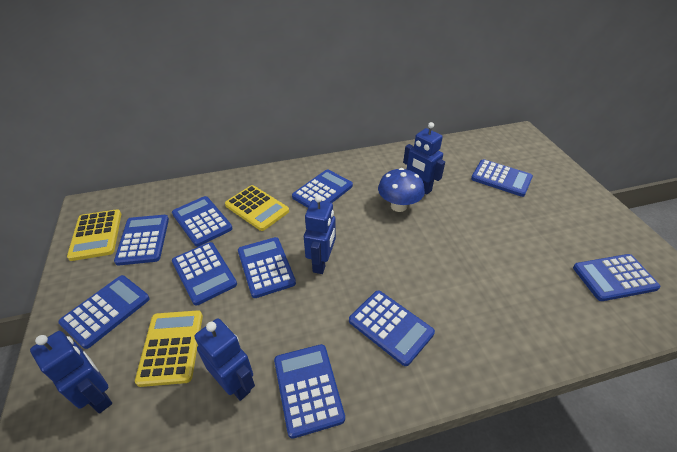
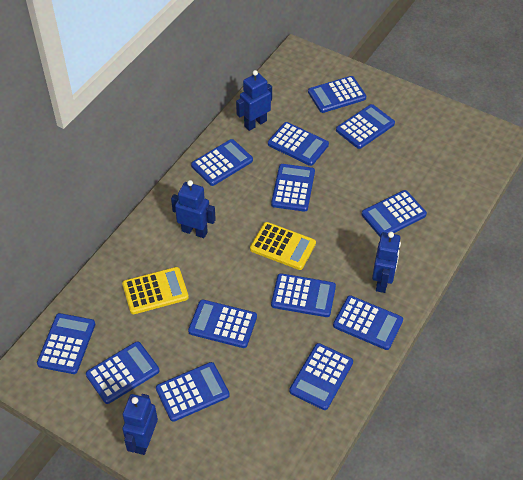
blue calculator: [58,275,150,349] [114,215,169,266] [172,196,232,247] [172,242,237,305] [238,237,296,298] [274,344,345,439] [292,169,353,208] [349,290,435,366] [471,159,533,197] [573,254,660,301] = 10 -> [37,313,95,374] [86,341,160,404] [156,362,230,422] [188,299,257,348] [191,139,253,186] [268,122,329,166] [271,164,315,212] [271,273,336,317] [289,343,353,410] [308,76,366,113] [333,295,403,350] [336,104,395,149] [361,190,427,237] = 13
blue mushroom: [378,168,425,212] = 1 -> none = 0
yellow calculator: [67,210,121,261] [135,310,203,387] [225,185,289,231] = 3 -> [122,267,189,314] [250,222,316,270] = 2

